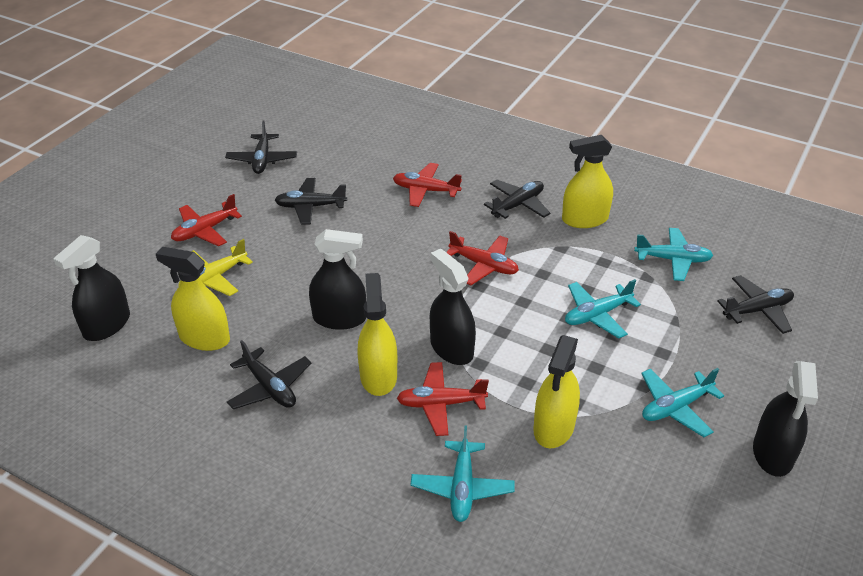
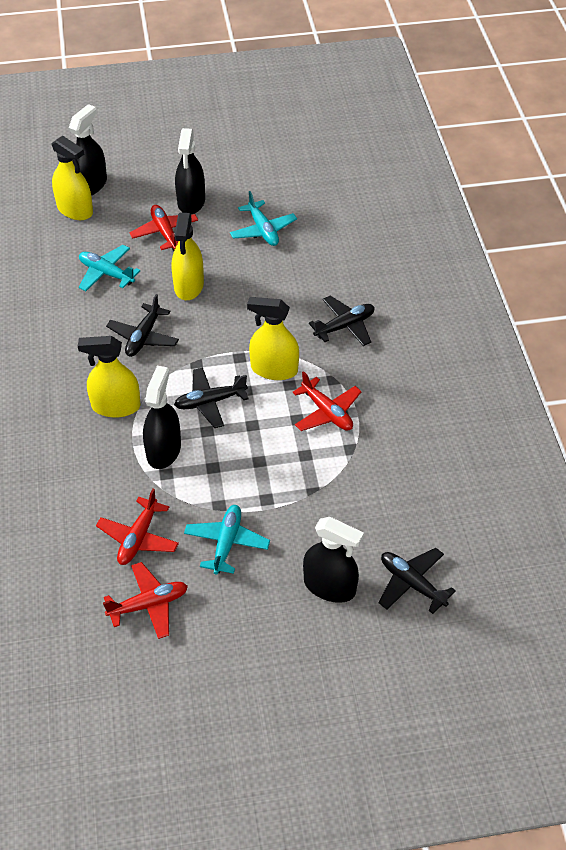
black plane: [225,121,297,174] [227,340,312,409] [275,178,347,225] [484,180,550,219] [717,275,794,334] = 5 -> [106,294,179,357] [174,367,249,428] [309,296,374,346] [379,548,456,614] = 4
turquoise plane: [411,426,515,522] [565,279,641,338] [634,228,713,281] [641,368,724,437] = 4 -> [79,245,140,291] [184,505,270,575] [230,191,297,246] = 3
yellow plane: [178,239,253,296] = 1 -> none = 0

